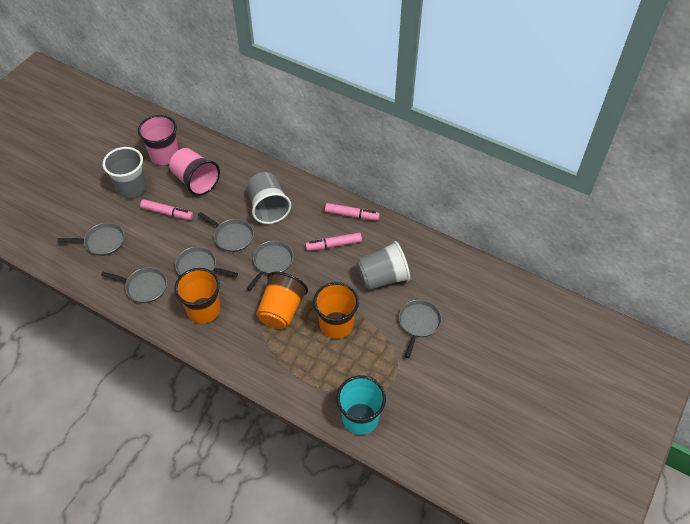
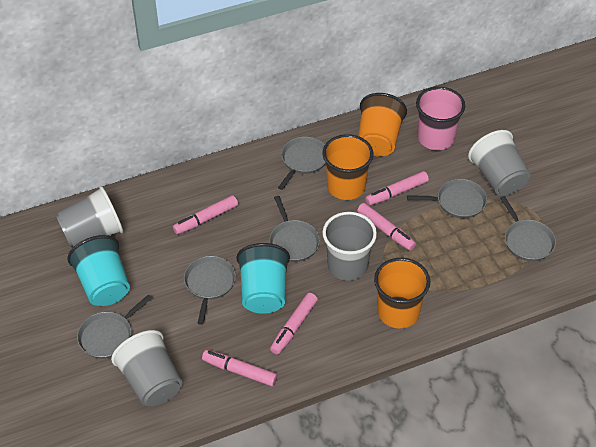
grey cup: [103,147,147,198] [247,172,291,224] [357,241,410,290] = 3 -> [56,186,124,247] [111,330,182,406] [322,212,377,281] [468,130,530,195] = 4
pink cup: [138,115,179,165] [169,148,220,196] = 2 -> [416,87,465,150] = 1
pink marker: [140,199,194,220] [305,232,362,251] [325,203,380,221] = 3 -> [173,195,238,235] [202,350,277,386] [270,292,318,355] [357,203,416,251] [365,171,429,206] = 5
turquoise cup: [336,375,386,435] = 1 -> [67,235,130,306] [236,243,290,314] = 2

